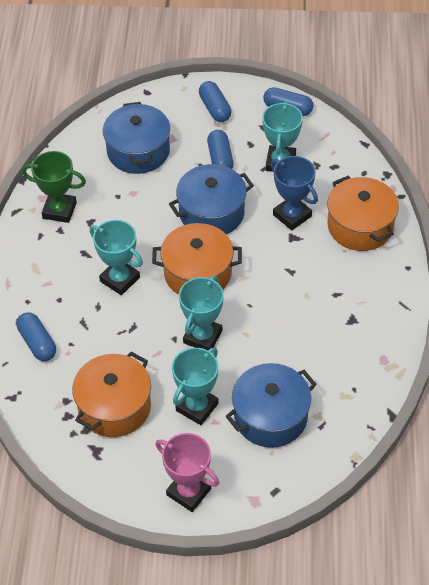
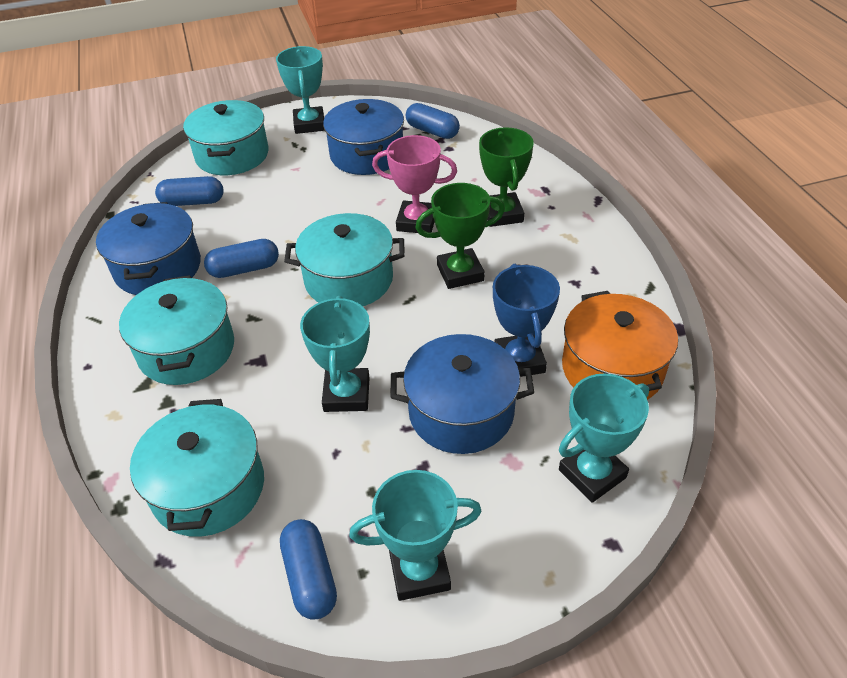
green trophy: [22,151,86,223] = 1 -> [415,183,505,289] [479,127,534,227] = 2
orange pot: [72,352,151,437] [152,223,242,295] [327,176,399,251] = 3 -> [562,291,678,400] = 1
turquoise pot: none = 0 -> [119,275,234,385] [130,399,264,537] [183,100,269,175] [284,213,405,306] = 4

